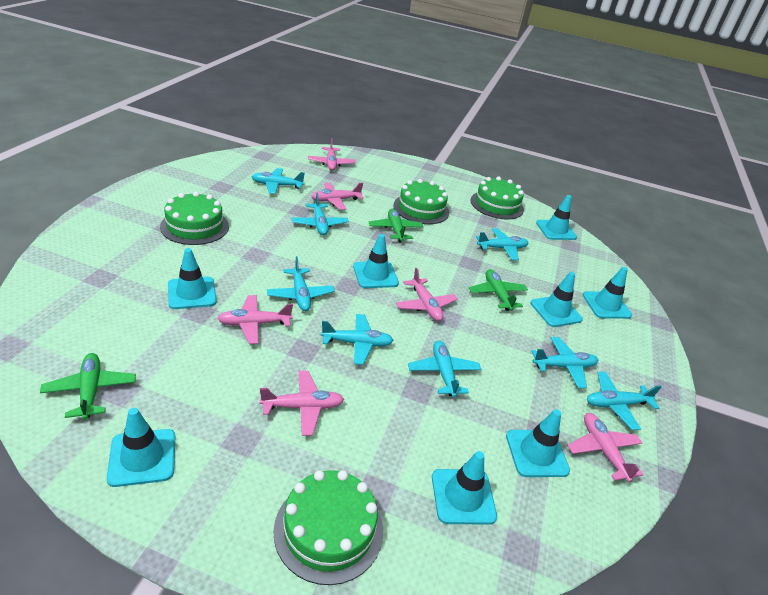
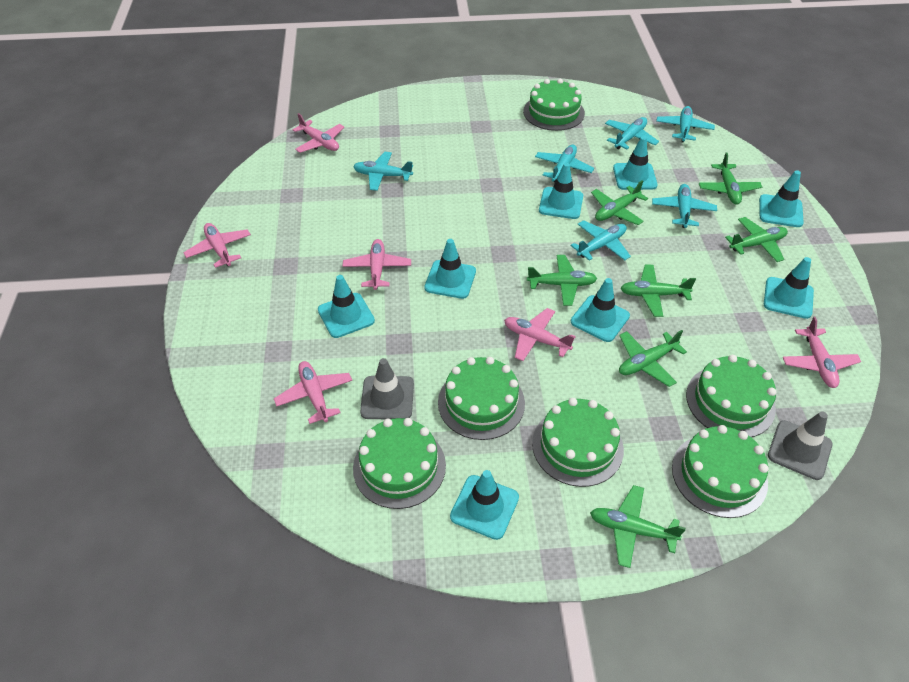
green cake: [160,192,229,245] [274,470,383,585] [393,179,449,224] [470,177,524,219] = 4 -> [353,418,446,509] [438,357,525,440] [523,79,585,131] [532,398,624,487] [672,425,769,518] [686,355,777,437] = 6
green plane: [40,353,136,420] [369,209,423,242] [469,269,528,311] = 3 -> [527,255,597,306] [590,485,686,568] [591,180,648,225] [619,330,687,387] [620,265,696,317] [699,152,762,205] [725,217,788,262] = 7
grey traffic cone: none = 0 -> [360,358,414,419] [768,411,832,480] = 2
turquoise plane: [252,168,305,194] [267,256,335,311] [292,193,349,235] [321,314,394,365] [408,341,481,397] [476,228,528,260] [531,337,598,389] [587,372,662,430] = 8 -> [353,152,413,191] [535,145,594,182] [571,220,631,261] [605,117,659,149] [652,184,717,228] [656,106,715,143] = 6

